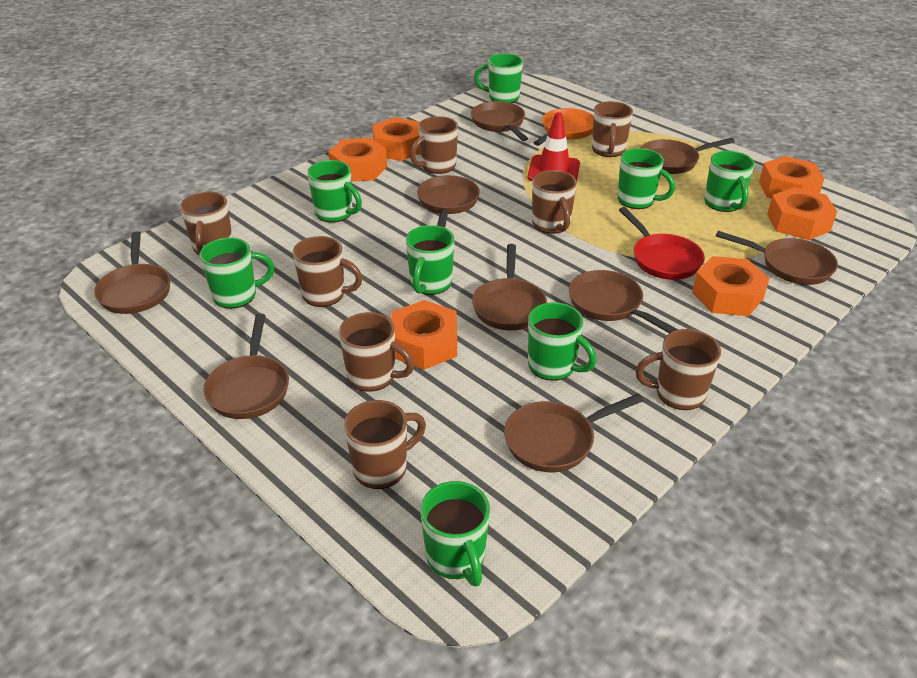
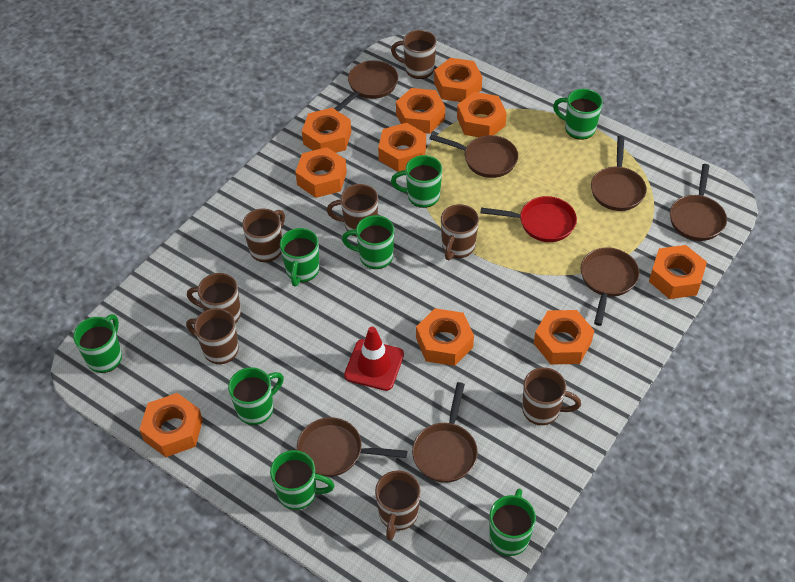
brown pan: [94,232,171,314] [203,314,289,419] [417,175,480,228] [471,101,528,141] [472,244,547,330] [504,394,644,472] [569,270,679,333] [641,138,735,174] [716,231,838,285] = 9 -> [297,417,407,477] [334,60,398,112] [412,382,478,483] [429,134,518,178] [581,248,640,326] [591,136,647,211] [670,164,727,241] = 7
orange nut: [328,138,387,182] [372,117,421,161] [391,300,457,370] [692,256,770,316] [759,156,824,198] [767,187,837,240] = 6 -> [139,393,203,457] [295,147,347,198] [302,108,351,153] [378,123,426,172] [396,88,445,134] [416,308,474,366] [434,58,482,102] [457,92,507,137] [534,310,594,365] [649,245,707,299] = 10
orange pan: [534,108,594,146] = 1 -> none = 0

